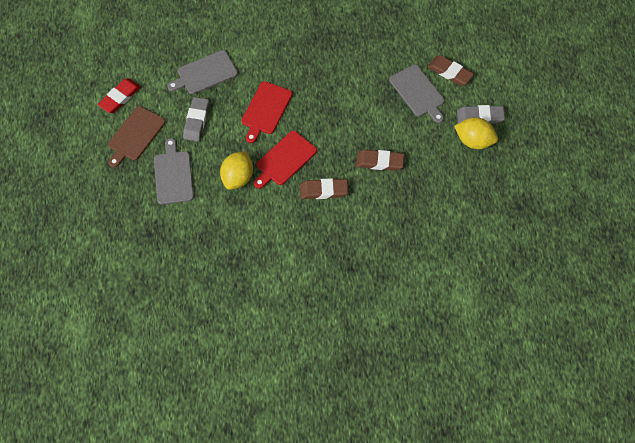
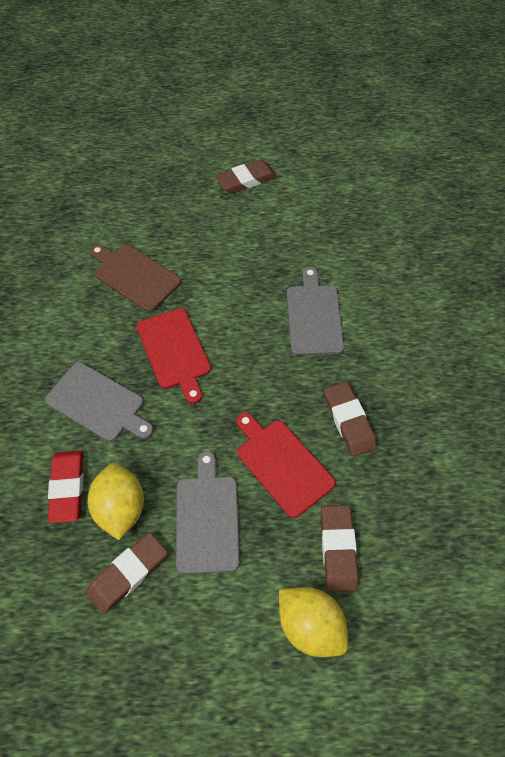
brown eraser: [300,178,348,199] [356,150,404,171] [428,55,474,86] = 3 -> [86,532,167,614] [216,159,277,193] [321,505,359,592] [324,381,377,457] = 4
grey eraser: [183,97,209,142] [457,105,505,124] = 2 -> none = 0

